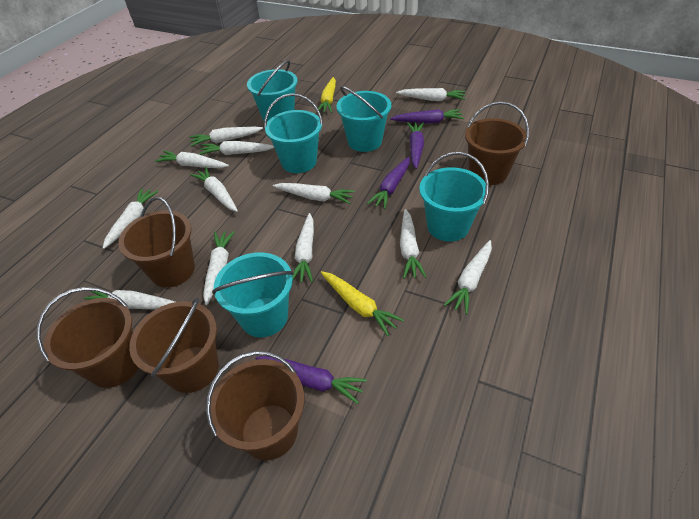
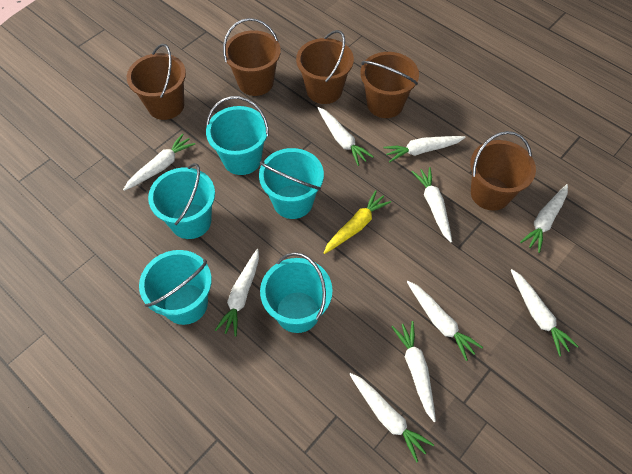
purple carrot: [255,356,367,404] [367,157,410,209] [390,109,464,124] [407,122,424,169] = 4 -> none = 0
white carrot: [84,290,175,309] [103,188,159,249] [155,151,229,168] [190,127,263,146] [190,167,238,212] [199,141,274,155] [203,231,235,305] [273,183,355,204] [292,213,314,283] [396,88,465,101] [400,209,426,279] [444,240,492,314] = 12 -> [123,134,195,191] [215,249,259,337] [318,107,374,166] [349,373,434,462] [383,136,466,162] [392,321,436,422] [407,281,483,361] [412,167,452,242] [511,269,579,356] [520,184,568,253] = 10
yellow carrot: [316,77,336,113] [321,271,404,336] = 2 -> [324,190,391,254] = 1

